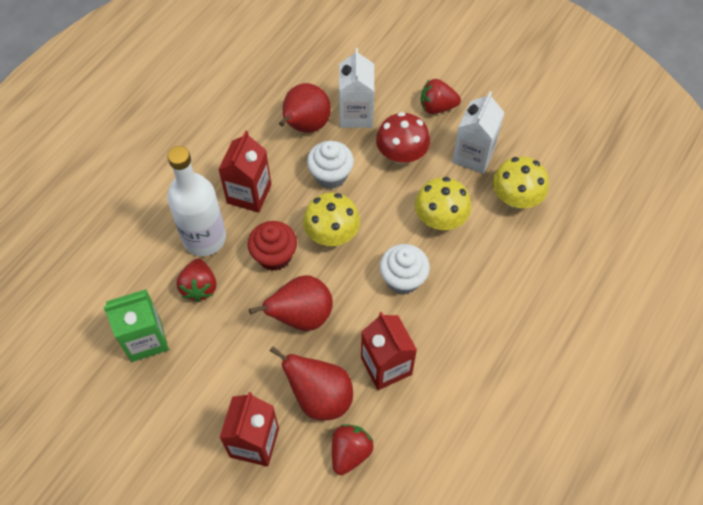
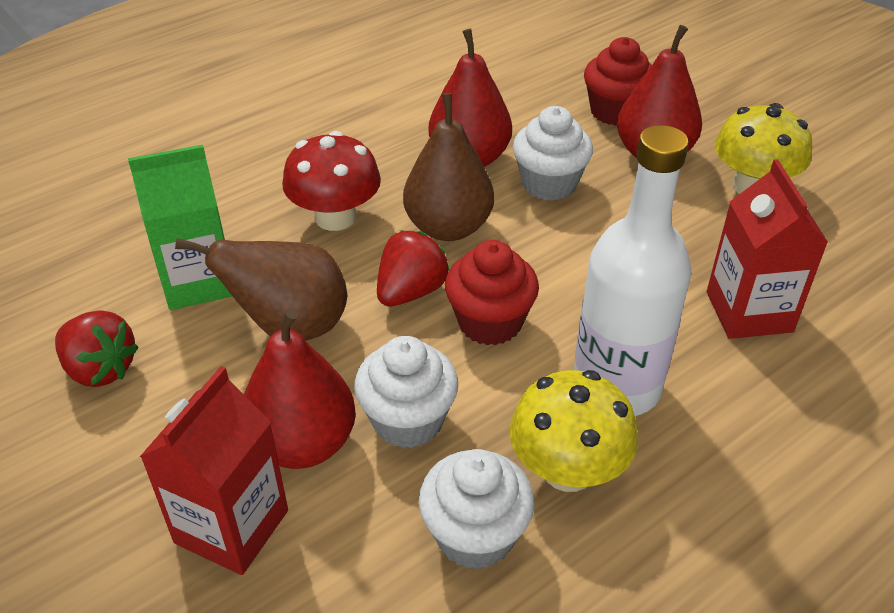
brown pear: none = 0 -> [175,238,347,341] [403,93,494,241] = 2
red carton: [218,130,271,212] [219,392,279,466] [361,312,417,390] = 3 -> [140,366,288,575] [707,159,828,339] = 2
red cupcake: [248,221,297,271] = 1 -> [445,240,539,345] [584,37,652,126] = 2
red strawberry: [177,259,216,302] [332,424,374,475] [421,79,461,114] = 3 -> [55,310,139,387] [377,230,449,307] = 2
white carton: [339,48,374,128] [452,91,505,174] = 2 -> none = 0
white cupcake: [307,141,354,189] [380,244,430,294] = 2 -> [354,336,458,448] [419,449,535,570] [513,106,593,201] = 3
yellow mushroom: [303,192,360,246] [415,177,471,230] [493,156,549,209] = 3 -> [510,370,638,492] [715,103,812,194] = 2

